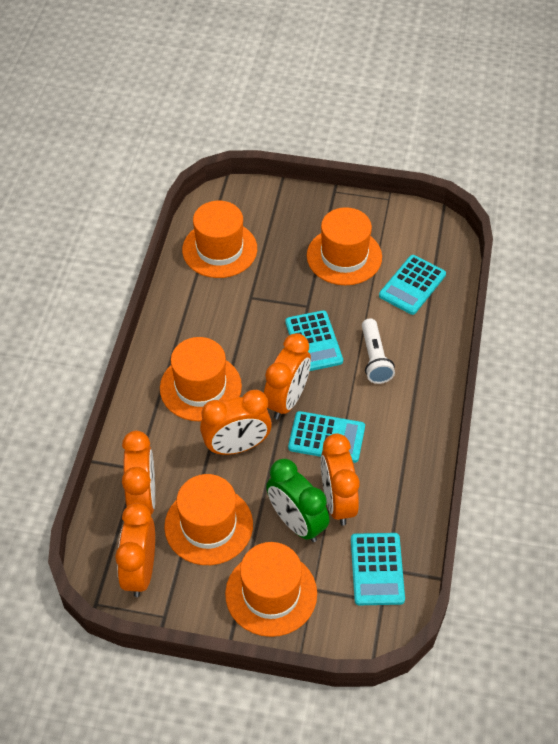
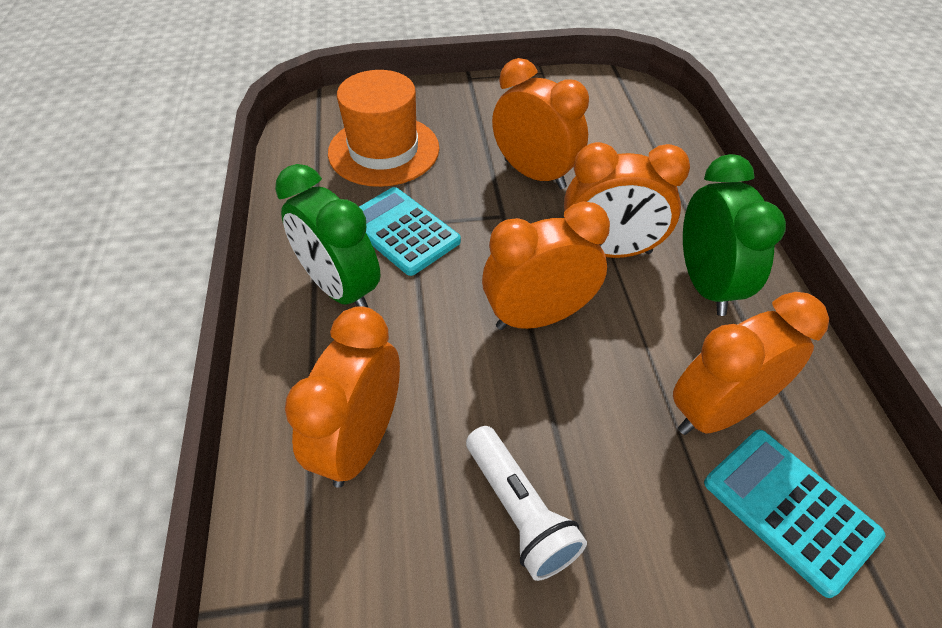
green clock: [266,459,329,542] = 1 -> [275,164,381,308] [683,154,786,316] = 2
orange hat: [160,337,242,421] [164,474,253,565] [182,201,257,278] [225,542,317,637] [307,207,382,285] = 5 -> [328,70,439,187] = 1
turquoise calculator: [285,310,343,371] [288,411,365,463] [351,533,405,605] [379,255,446,315] = 4 -> [359,187,461,276] [704,430,885,598] = 2

